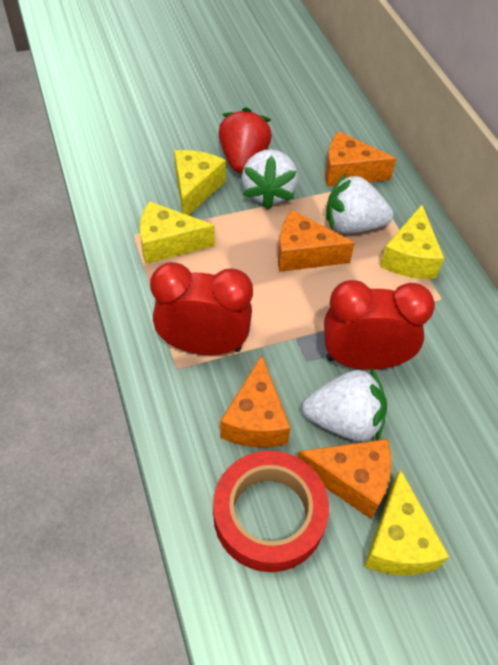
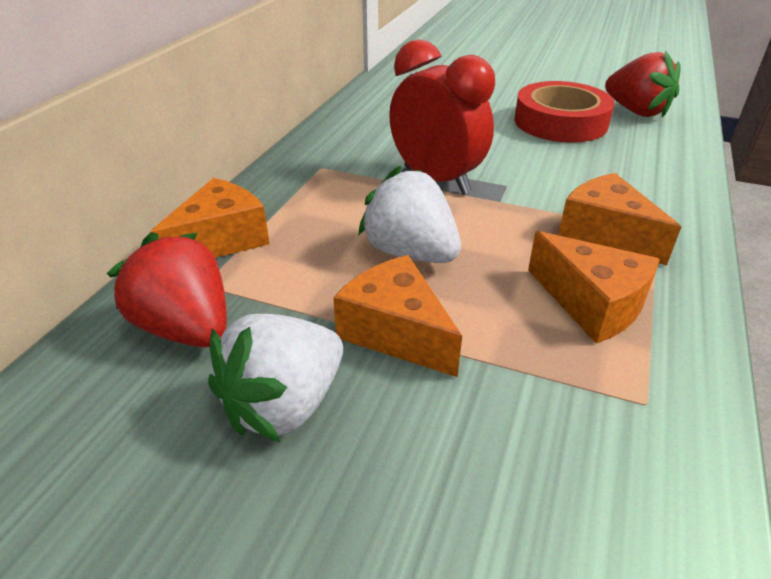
red clock: [150,262,253,355] [324,280,435,370] = 2 -> [389,39,495,194] = 1
red strawberry: [219,107,272,173] = 1 -> [107,232,227,347] [605,50,681,118] = 2
white strawberry: [242,149,298,210] [302,368,387,441] [326,173,394,234] = 3 -> [208,314,343,443] [358,166,461,263] = 2
yellow cheese: [140,201,215,264] [174,150,226,215] [364,469,449,575] [380,205,444,279] = 4 -> none = 0

